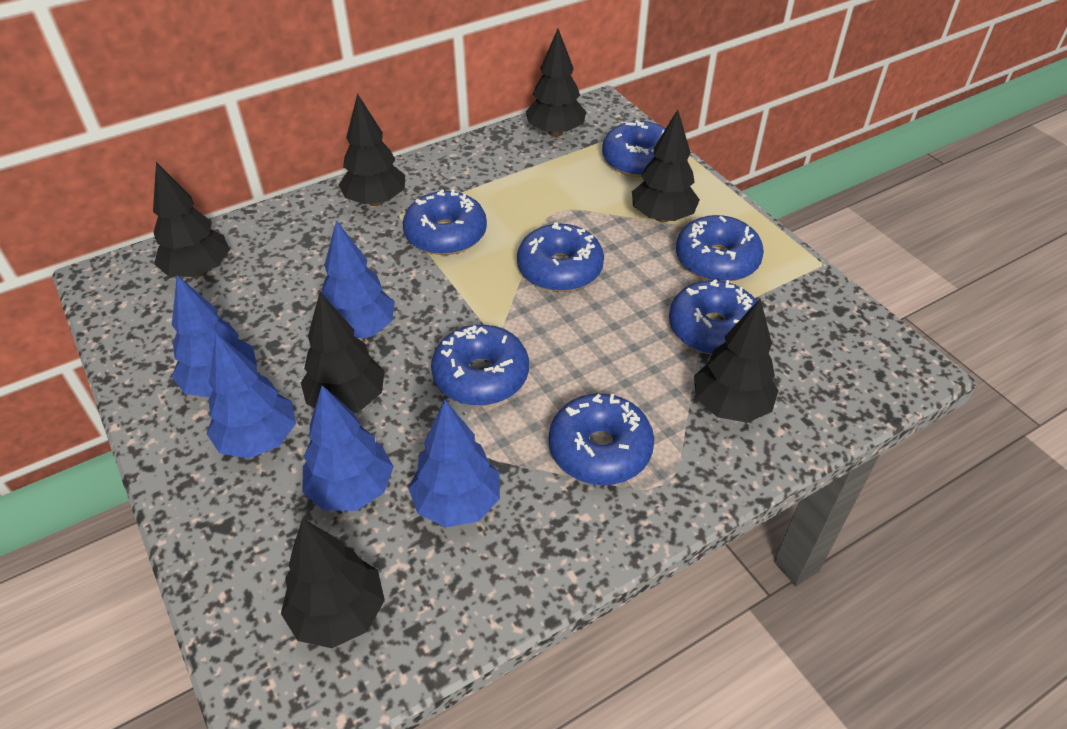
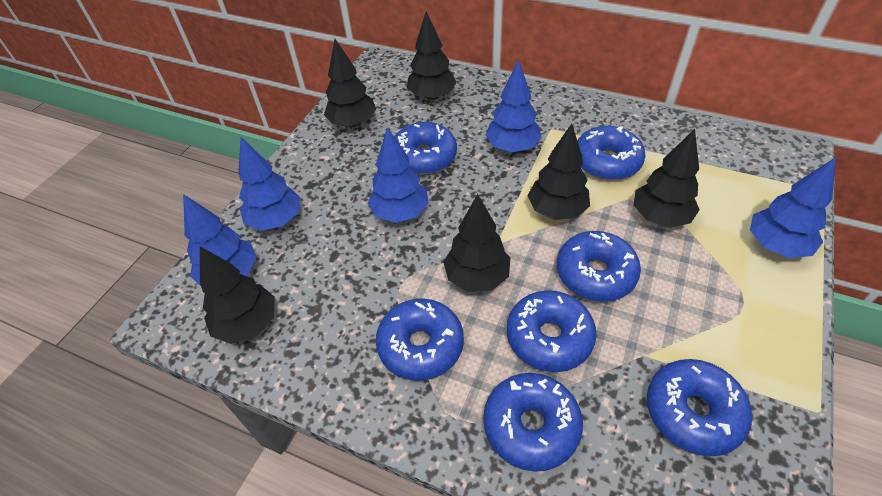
black tree: [153,162,230,277] [281,518,385,648] [301,292,385,412] [339,93,405,206] [526,29,587,137] [632,109,700,223] [694,299,779,423] = 7 -> [200,247,275,344] [324,39,376,127] [407,11,457,100] [443,194,510,292] [528,124,590,220] [634,129,700,228] = 6

